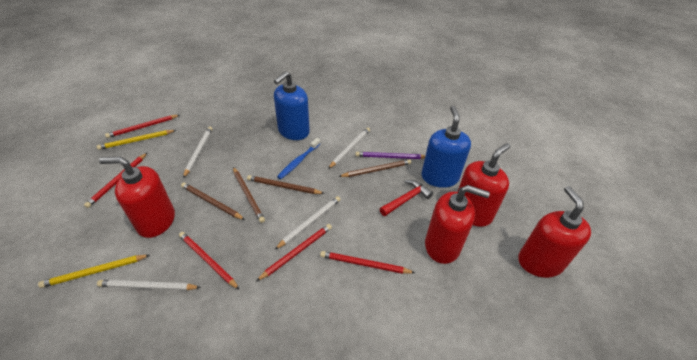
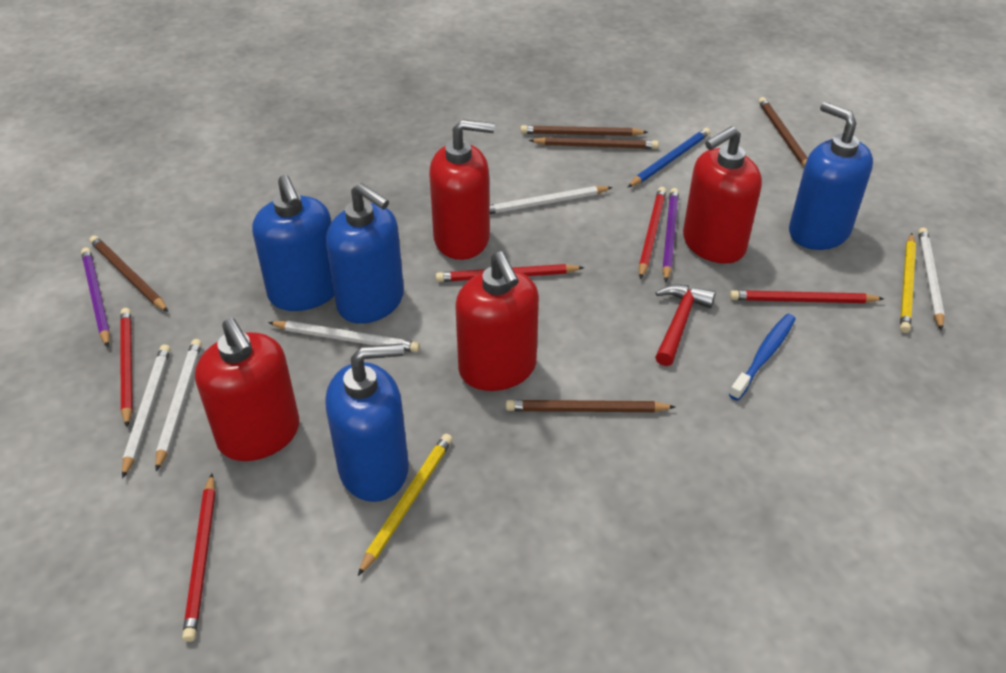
blue pencil: none = 0 -> [628,128,710,187] = 1
blue soap dispenser: [274,71,310,140] [421,106,471,188] = 2 -> [252,175,335,311] [325,344,409,502] [326,183,404,324] [789,102,873,250] = 4
brown pencil: [181,183,245,220] [233,167,265,223] [247,175,325,194] [338,159,411,177] = 4 -> [89,236,168,312] [506,400,675,412] [520,125,648,136] [529,137,659,149] [758,97,808,167] = 5
purple pencil: [355,152,425,159] = 1 -> [81,248,110,347] [662,188,679,282] = 2
white pencil: [97,280,201,290] [183,127,212,178] [275,196,341,249] [328,128,370,169] = 4 -> [122,344,170,478] [155,339,202,471] [268,321,420,352] [489,186,613,214] [918,228,945,331] = 5

